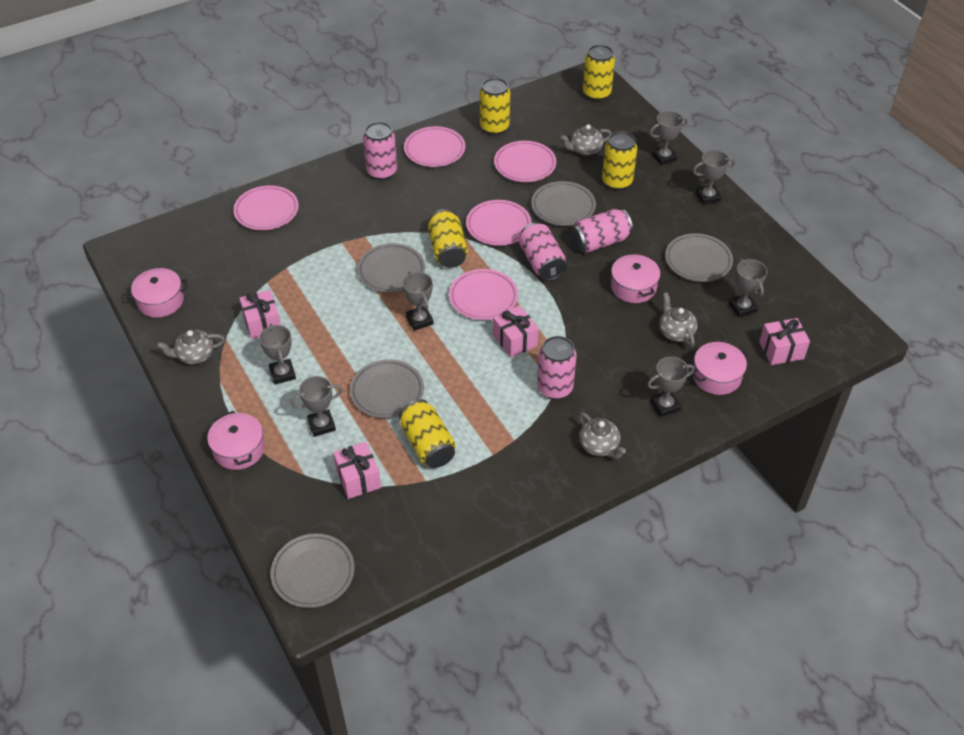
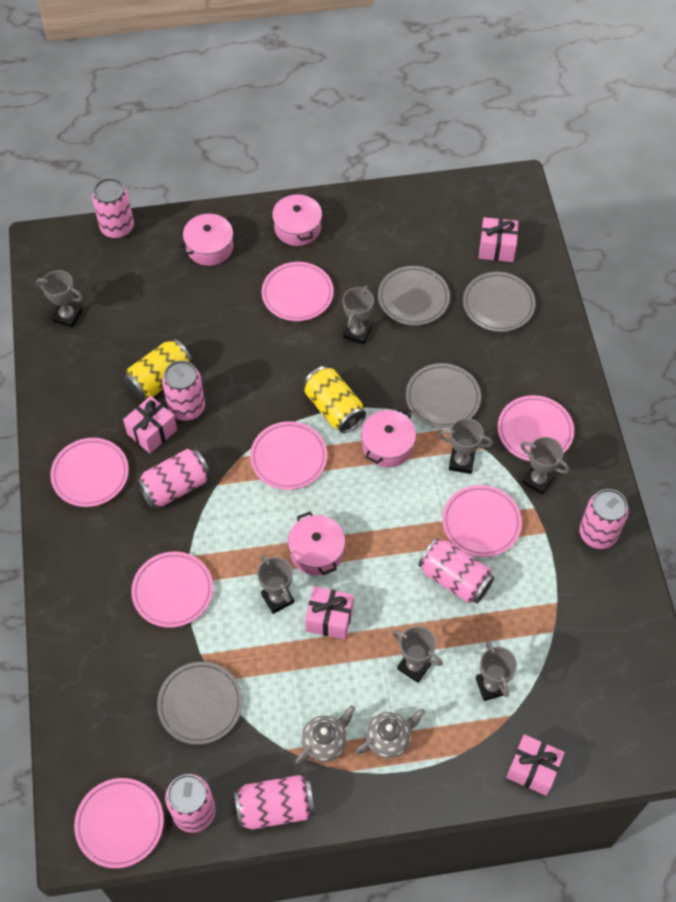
grey plate: [270,534,355,608] [350,359,424,418] [357,243,425,293] [531,181,596,226] [665,233,733,282] = 5 -> [157,662,242,745] [378,266,450,326] [406,363,481,428] [463,272,536,332] = 4
grey teapot: [157,330,225,364] [560,124,612,156] [578,412,626,459] [659,292,697,347] = 4 -> [295,705,355,764] [355,709,425,758] = 2
pink can: [363,122,397,180] [519,222,567,281] [537,336,577,400] [570,209,633,253] = 4 -> [92,178,134,239] [136,449,210,509] [162,361,205,421] [165,774,216,833] [234,775,315,830] [418,538,494,603] [579,489,629,549] = 7
pink plate: [233,185,299,230] [404,126,465,167] [449,269,518,320] [466,200,531,246] [494,141,556,182] = 5 -> [50,438,129,507] [74,778,164,868] [131,552,213,628] [250,421,327,490] [262,262,334,321] [442,485,522,557] [498,395,574,461] = 7
yellow can: [399,399,456,468] [428,209,468,268] [480,78,510,135] [583,45,615,101] [602,132,637,190] = 5 -> [124,339,193,400] [304,366,366,433] = 2

